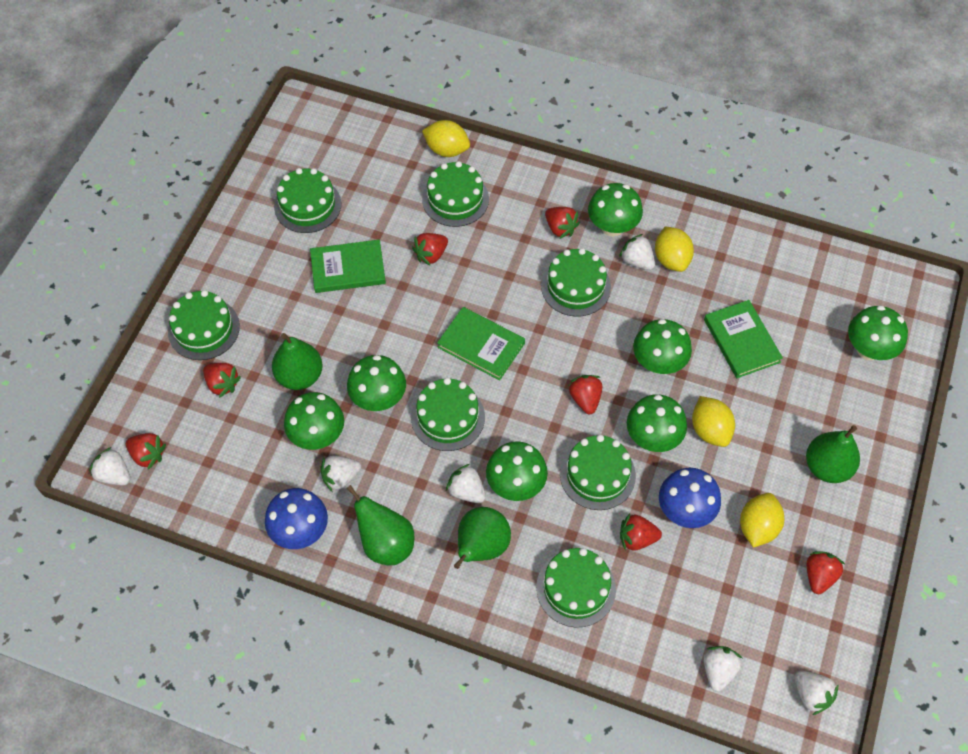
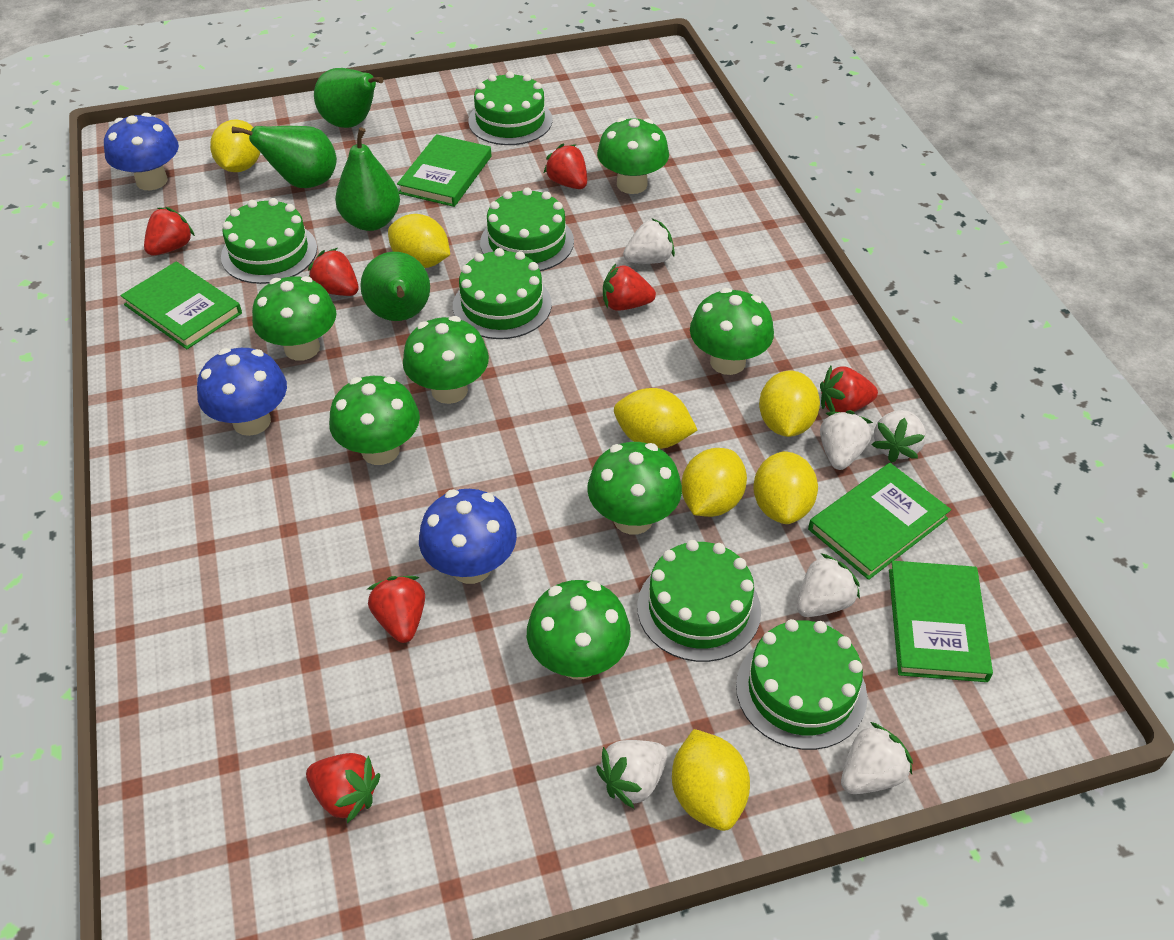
blue mushroom: [265,488,328,549] [659,468,721,528] = 2 -> [104,113,179,190] [197,348,287,436] [419,489,517,584] = 3
green book: [310,240,386,293] [437,307,525,380] [704,300,783,378] = 3 -> [121,262,242,349] [397,134,492,207] [808,463,951,580] [889,561,993,682] = 4
green cake: [168,290,240,360] [274,168,341,233] [411,378,485,451] [422,161,489,227] [536,548,616,627] [541,248,611,317] [560,435,636,510] = 7 -> [221,198,317,284] [453,248,552,339] [468,71,552,145] [480,188,574,271] [637,540,761,662] [736,619,867,750] = 6
yellow lemon: [422,120,470,157] [655,227,694,272] [692,396,735,447] [740,493,784,548] = 4 -> [210,120,260,172] [388,214,450,268] [614,388,697,449] [672,729,750,831] [681,448,747,517] [753,451,818,524] [759,371,820,437] = 7

